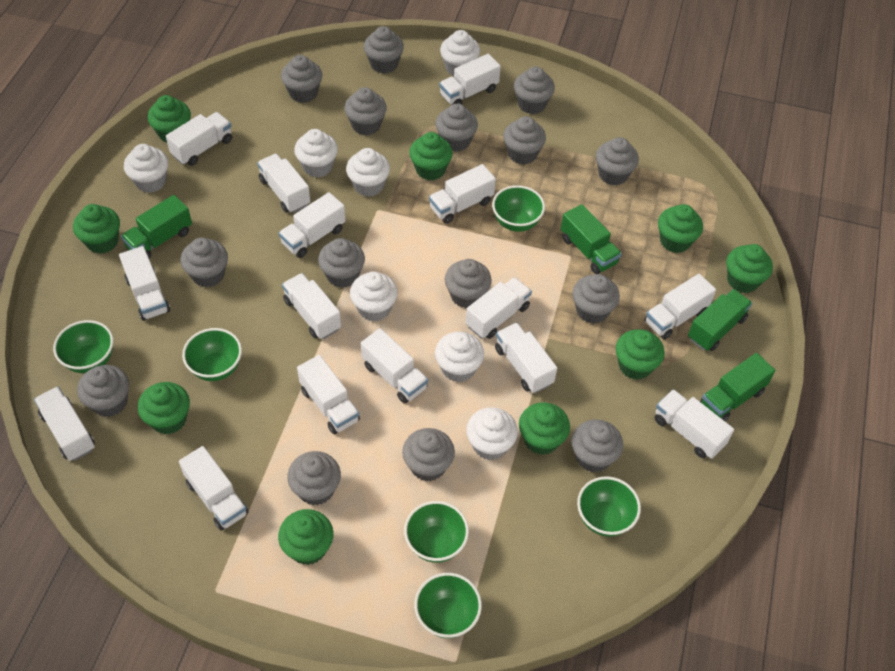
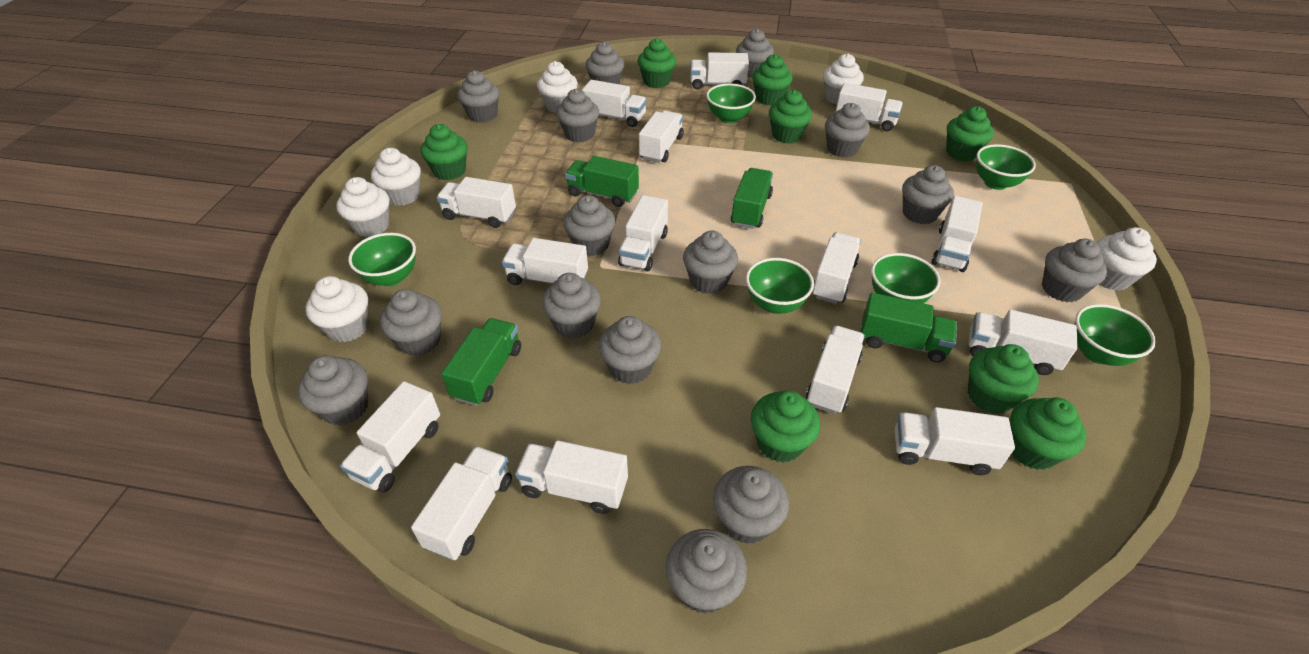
green cupcake: [73,204,120,254] [138,382,190,434] [148,95,191,143] [278,509,333,565] [409,132,453,180] [519,402,570,455] [616,329,665,380] [658,204,703,253] [726,244,773,293] = 9 -> [420,124,468,180] [638,38,676,88] [751,390,820,463] [752,54,793,105] [769,90,812,144] [946,106,994,162] [968,344,1039,414] [1010,397,1086,470] = 8
white cupcake: [124,144,169,193] [294,129,338,178] [346,148,390,197] [350,271,398,321] [435,332,484,382] [440,30,480,76] [466,407,518,460] = 7 -> [305,276,369,342] [336,177,390,237] [371,148,421,206] [537,61,578,112] [823,53,864,104] [1097,227,1157,291] = 6

